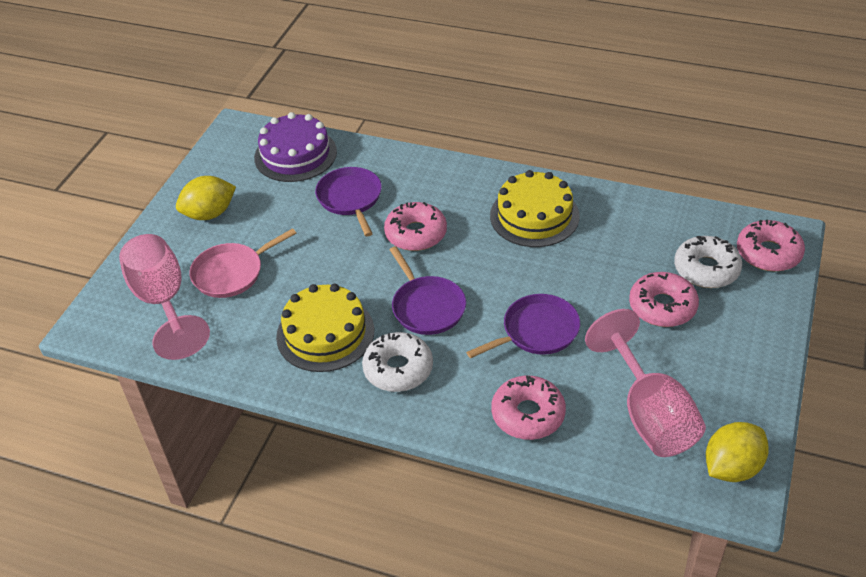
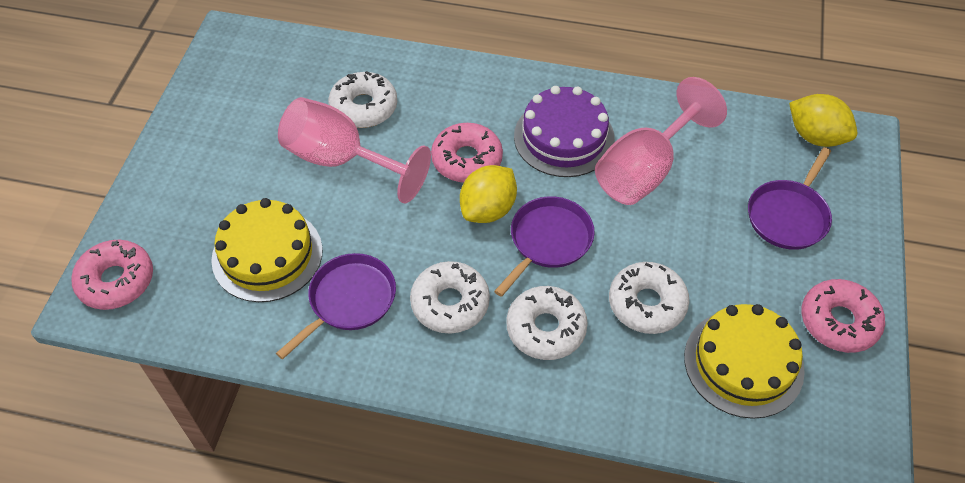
pink donut: [384,202,447,251] [492,376,566,440] [629,272,699,327] [737,219,805,271] = 4 -> [71,240,153,310] [431,123,503,182] [801,279,885,353] = 3
pink pan: [189,228,296,298] = 1 -> none = 0
white donut: [362,332,433,392] [674,236,742,288] = 2 -> [328,71,397,128] [410,261,490,334] [506,286,588,360] [609,262,689,334] = 4

